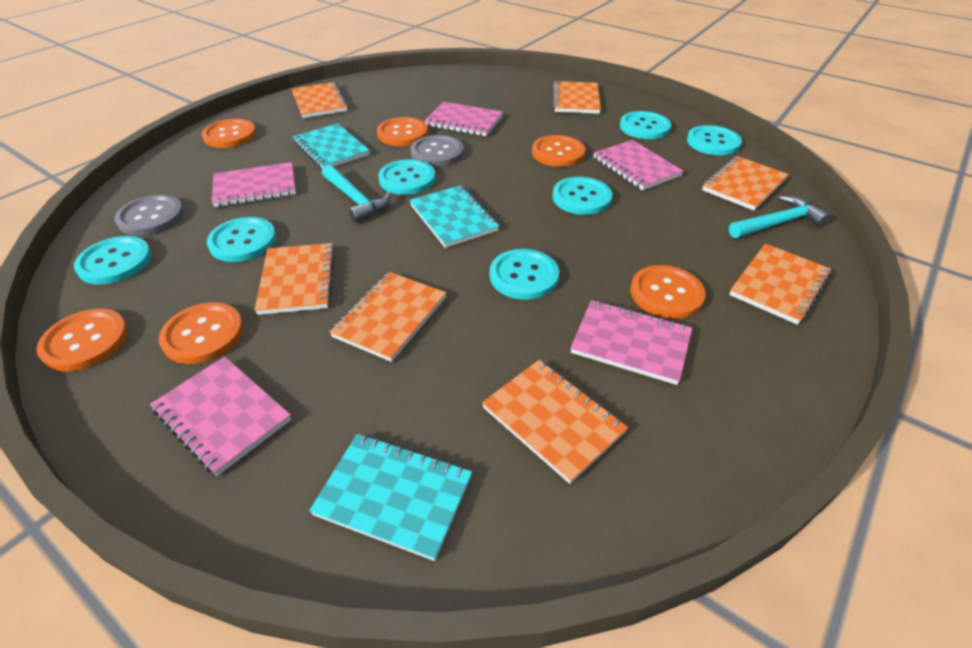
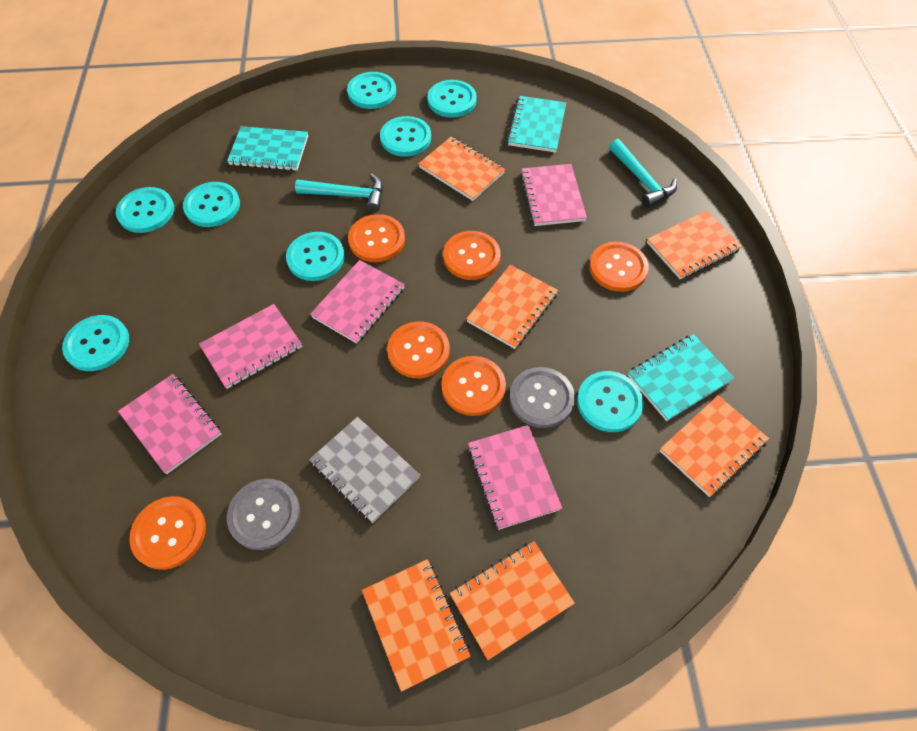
grey notebook: none = 0 -> [309,417,420,523] = 1
orange notebook: [254,243,335,315] [292,82,348,118] [329,272,446,362] [482,360,628,484] [553,81,601,114] [702,156,789,211] [729,243,831,325] = 7 -> [362,559,470,692] [418,137,505,201] [450,541,575,660] [466,265,558,349] [647,211,742,279] [660,395,769,497] = 6
turquoise button: [74,236,152,284] [207,217,276,262] [378,159,436,195] [490,249,559,300] [552,177,612,215] [620,111,671,139] [687,125,742,156] = 7 -> [62,315,129,371] [116,187,174,233] [183,182,240,227] [286,232,345,281] [347,72,396,109] [380,116,431,157] [427,80,477,118] [577,371,644,432] = 8

